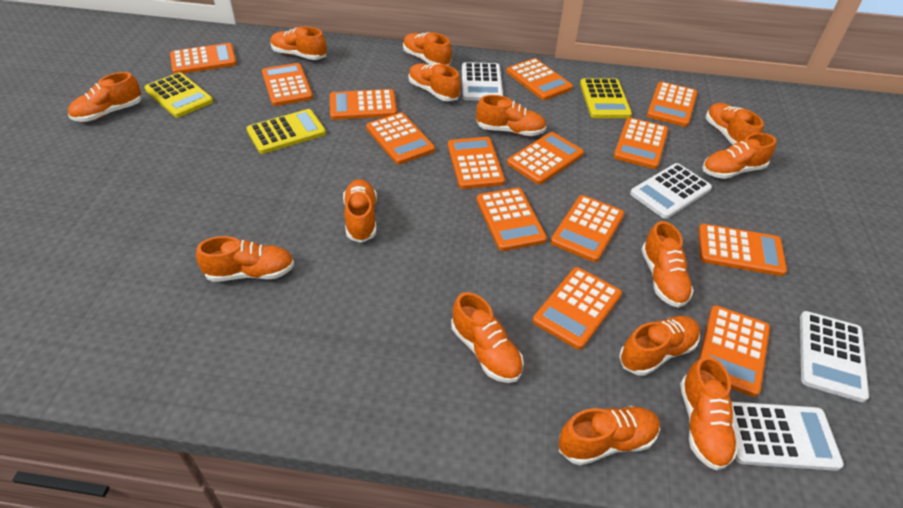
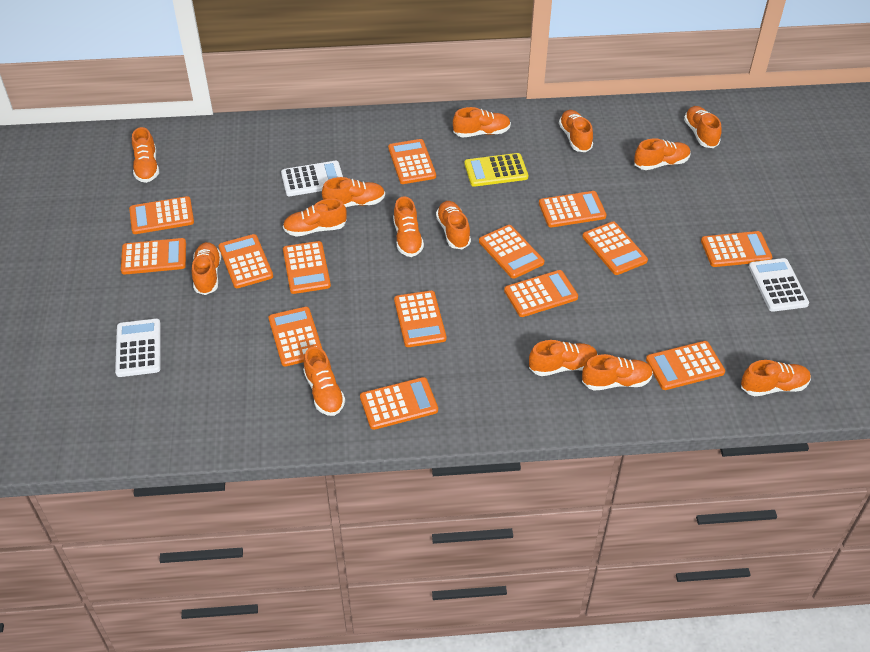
white calculator: [462,62,503,101] [630,163,712,219] [731,402,844,471] [800,311,869,402] = 4 -> [115,319,161,377] [281,161,343,196] [749,258,809,312] = 3
yellow calculator: [144,72,213,118] [247,109,326,154] [580,78,632,118] = 3 -> [464,153,528,187] = 1

